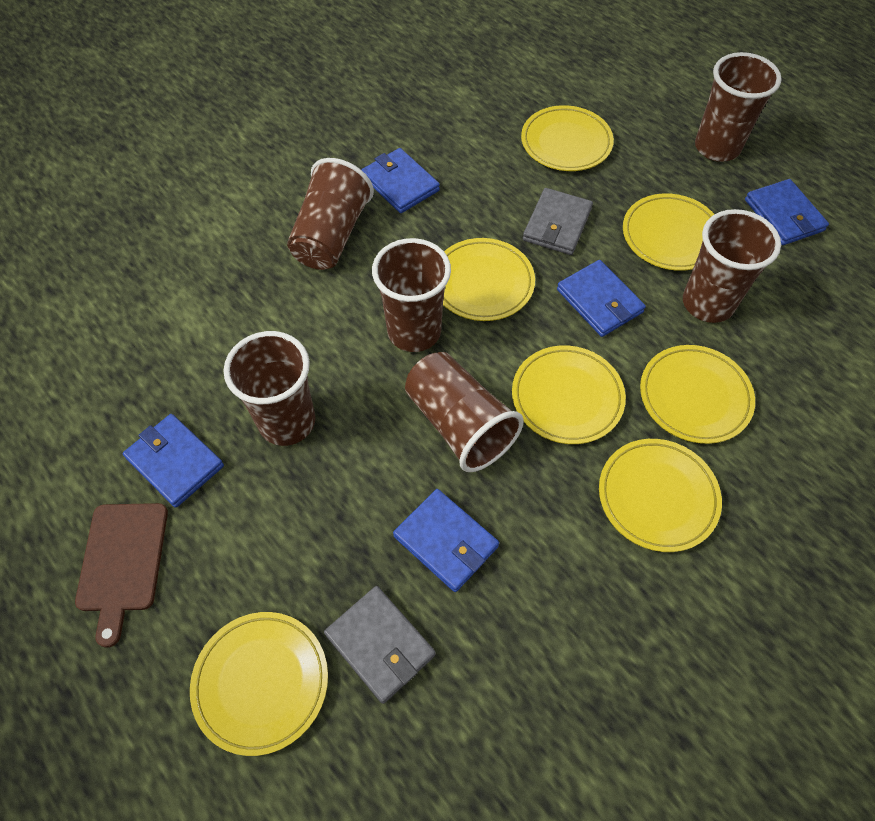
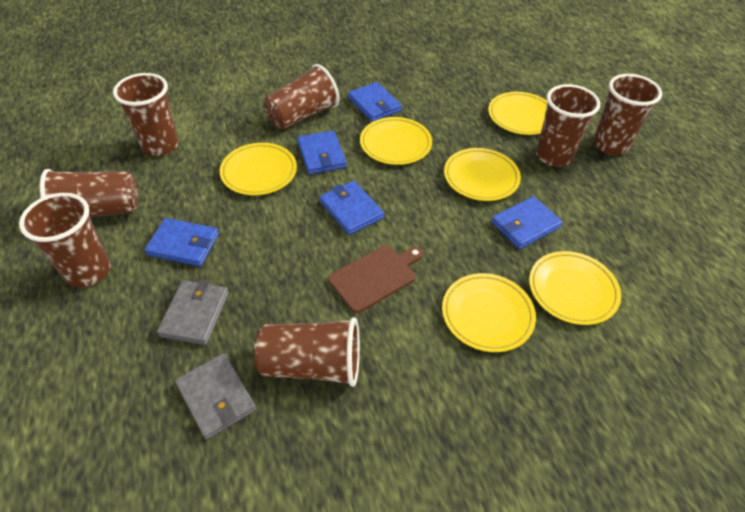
brown cup: [224,331,315,446] [287,158,374,270] [372,238,451,352] [405,352,524,472] [683,209,781,323] [695,52,782,162] = 6 -> [19,193,111,288] [40,169,138,217] [113,73,179,156] [254,317,360,387] [263,64,339,130] [536,84,600,167] [593,74,662,155] = 7
yellow plate: [190,612,328,756] [443,238,535,321] [512,346,626,444] [521,105,614,171] [599,439,722,552] [623,193,715,271] [640,345,755,444] = 7 -> [220,143,297,195] [360,117,432,165] [442,273,536,352] [444,148,521,201] [488,92,547,135] [529,251,621,325] = 6

